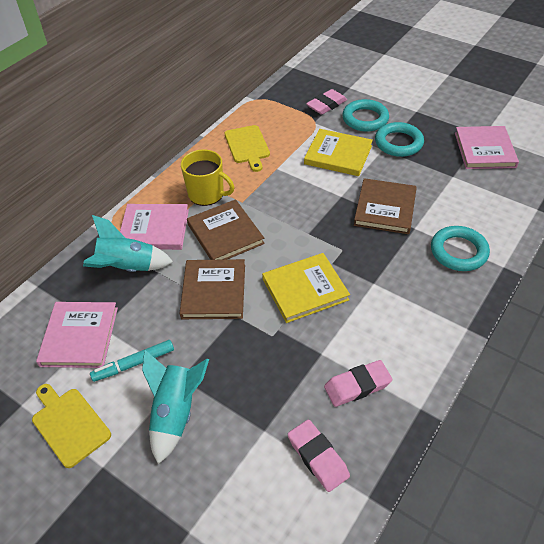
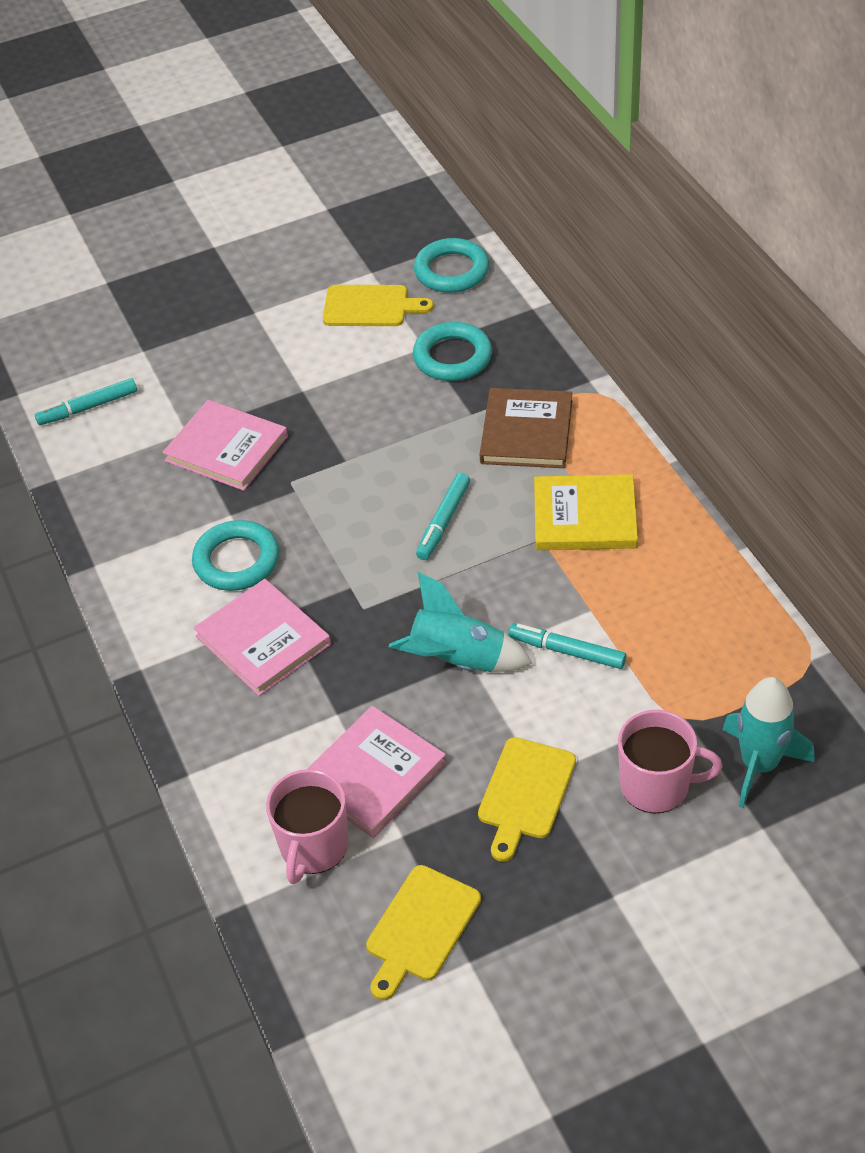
brown book: [180,259,245,319] [187,199,265,260] [354,178,417,234] = 3 -> [480,388,572,468] = 1
pink eraser: [288,420,350,492] [306,89,347,115] [324,360,392,407] = 3 -> none = 0
pink mug: none = 0 -> [266,769,349,884] [618,710,722,813] = 2
turquoise marker: [90,340,174,382] = 1 -> [35,378,137,425] [416,473,470,560] [508,624,626,669] = 3
yellow book: [262,253,350,323] [304,129,373,176] = 2 -> [534,474,638,550] = 1
yellow cutting board: [32,384,111,468] [225,125,270,172] = 2 -> [323,285,434,326] [366,865,481,1000] [478,737,576,862] = 3
yellow mug: [181,149,234,206] = 1 -> none = 0

